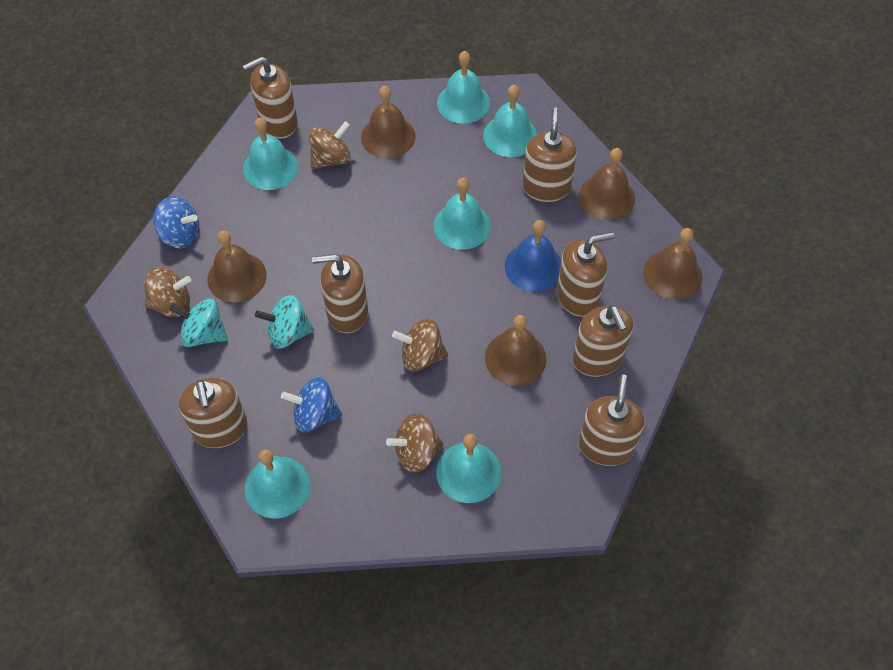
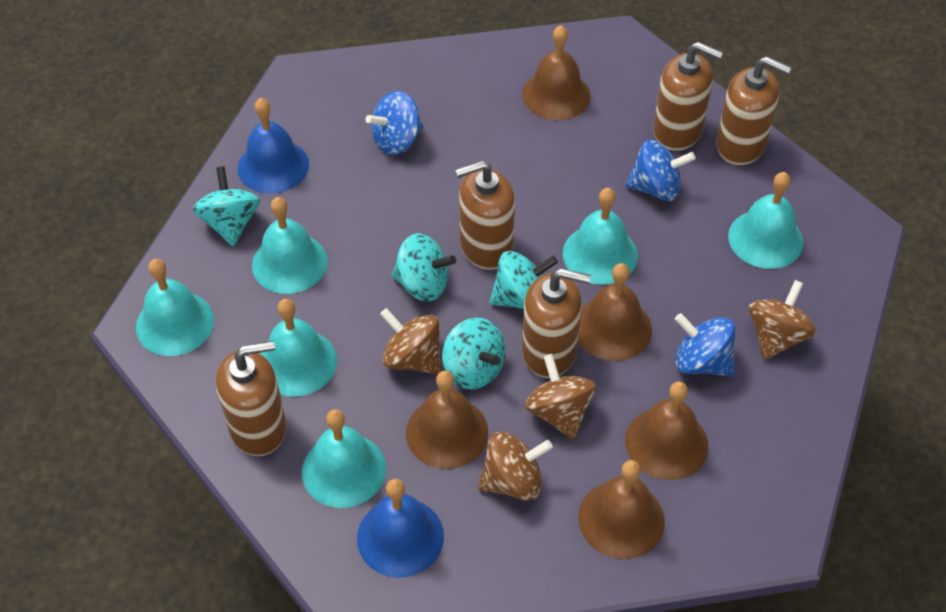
blue bell: [505,220,561,292] = 1 -> [238,98,309,194] [357,479,444,578] = 2
blue spinning top: [153,196,199,248] [281,377,342,433] = 2 -> [365,91,424,155] [625,140,695,201] [675,313,735,376] = 3
brown soap dispenser: [179,378,248,448] [243,57,298,139] [312,254,368,333] [522,107,577,202] [556,232,614,317] [573,305,633,377] [579,375,644,466] = 7 -> [216,341,286,456] [455,160,515,270] [522,268,591,378] [653,42,723,151] [716,56,792,165] = 5
turquoise spinning top: [169,299,228,347] [255,295,315,349] = 2 -> [193,166,260,246] [391,233,456,302] [442,318,506,389] [490,251,558,309] = 4

